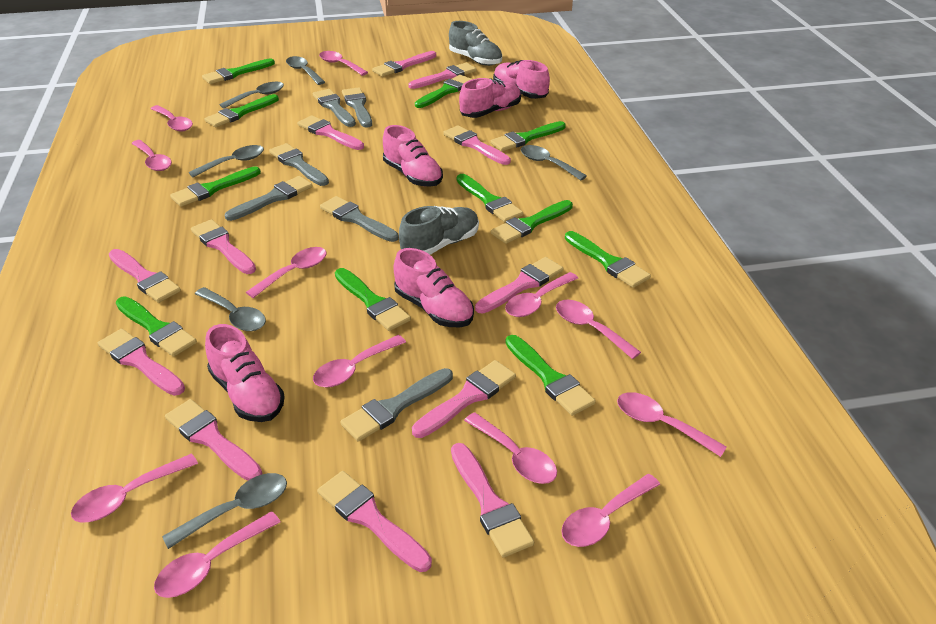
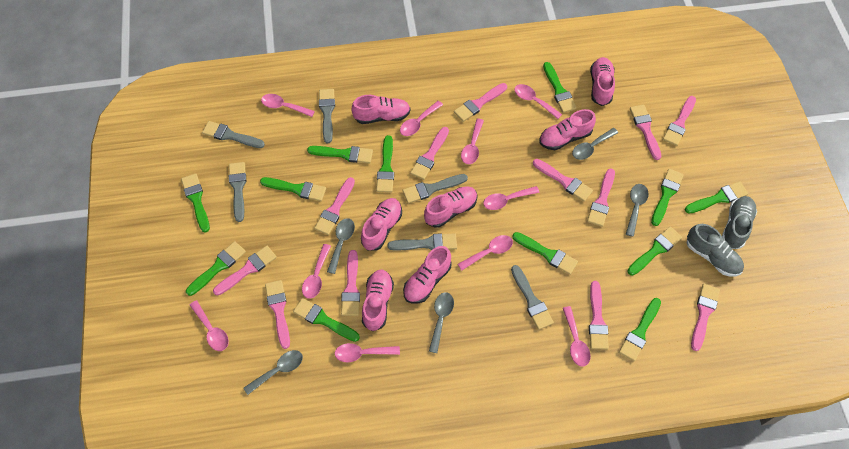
green brush: [116,296,197,357] [170,166,261,207] [202,58,275,84] [205,94,279,127] [335,268,411,331] [415,75,472,108] [456,174,523,222] [490,121,566,151] [491,200,573,244] [505,335,596,416] [565,231,651,288] = 11 -> [181,174,210,233] [186,241,246,296] [260,177,326,201] [293,298,360,342] [307,146,373,164] [376,135,394,193] [512,232,578,275] [543,62,577,113] [619,298,661,361] [627,226,682,276] [651,169,684,226] [685,181,748,214] = 12
grey spoon: [162,473,287,549] [189,145,264,177] [195,287,266,331] [219,82,284,109] [286,56,325,85] [521,145,587,181] = 6 -> [243,350,303,395] [327,218,355,274] [429,292,454,353] [572,128,618,160] [626,184,649,237] = 5
pink shoe: [205,324,285,422] [383,125,443,187] [393,248,474,327] [459,78,521,118] [493,60,550,99] = 5 -> [351,95,411,124] [361,198,402,251] [362,270,394,331] [403,246,451,303] [424,186,478,228] [539,109,596,150] [590,57,615,106] = 7
pink spoon: [71,453,198,523] [131,140,172,171] [151,105,193,131] [154,511,280,598] [246,247,327,298] [313,335,406,387] [319,51,368,76] [464,412,557,484] [505,272,578,317] [556,300,641,359] [561,474,660,547] [617,392,727,457] = 12 -> [190,300,229,351] [261,94,315,117] [302,244,331,299] [335,343,400,362] [400,101,443,136] [458,235,513,271] [461,119,484,164] [483,186,539,210] [515,84,562,119] [563,306,591,367] = 10

